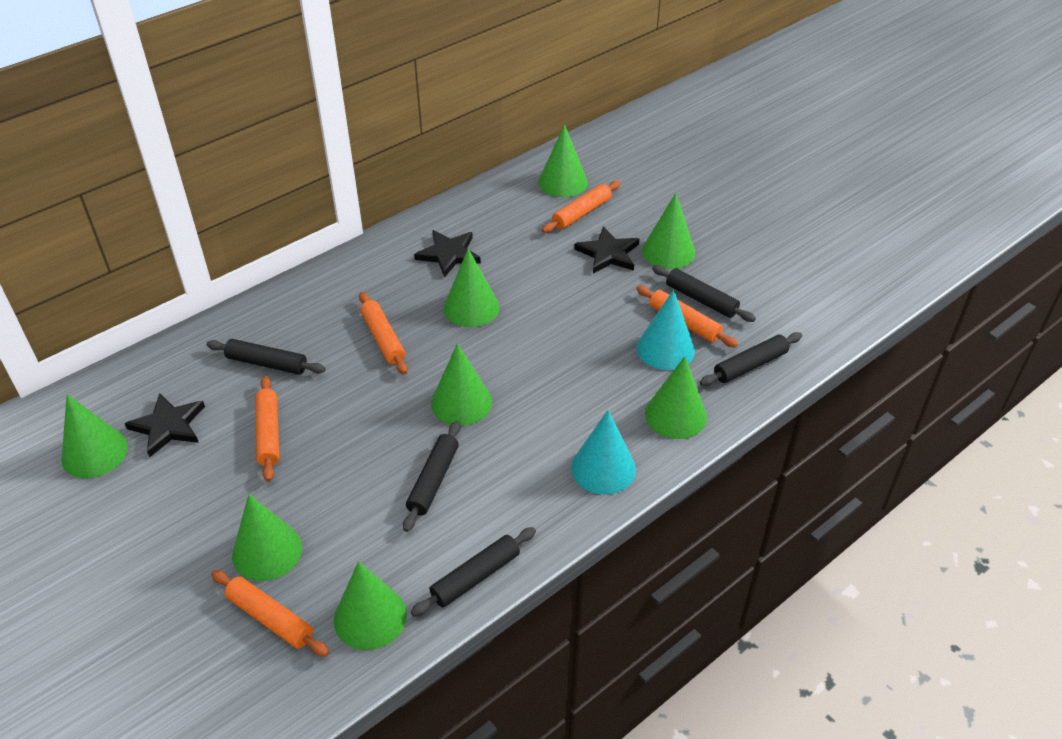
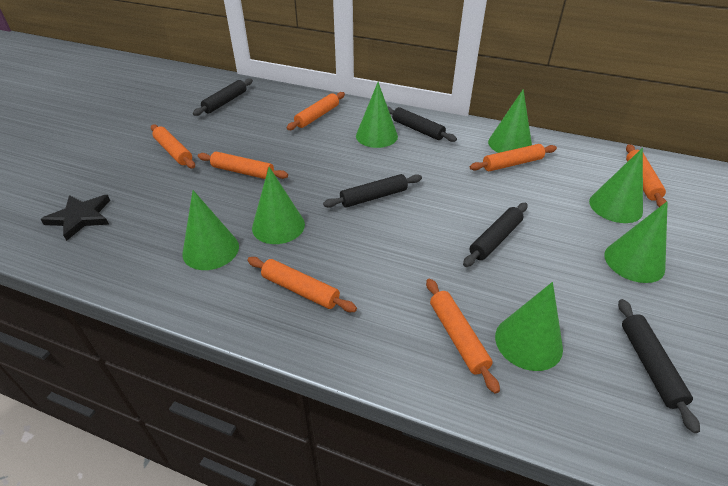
black star: [125,393,205,458] [414,230,481,278] [574,226,639,274] = 3 -> [41,195,110,241] = 1
green cone: [61,394,128,478] [232,494,302,581] [334,561,407,650] [431,343,492,426] [444,249,500,327] [539,124,588,197] [642,193,695,269] [645,356,707,439] = 8 -> [182,190,239,270] [252,167,305,244] [356,82,398,148] [488,89,532,153] [495,282,563,371] [589,148,643,223] [604,201,668,283] = 7
orange rolling pin: [211,570,329,657] [255,376,279,482] [359,292,407,374] [542,181,620,233] [636,286,738,348] = 5 -> [151,124,195,169] [198,152,288,179] [247,257,357,312] [287,92,345,130] [426,279,500,394] [470,144,557,171] [626,144,667,207] = 7
turquoise cone: [571,410,636,495] [637,290,695,370] = 2 -> none = 0

